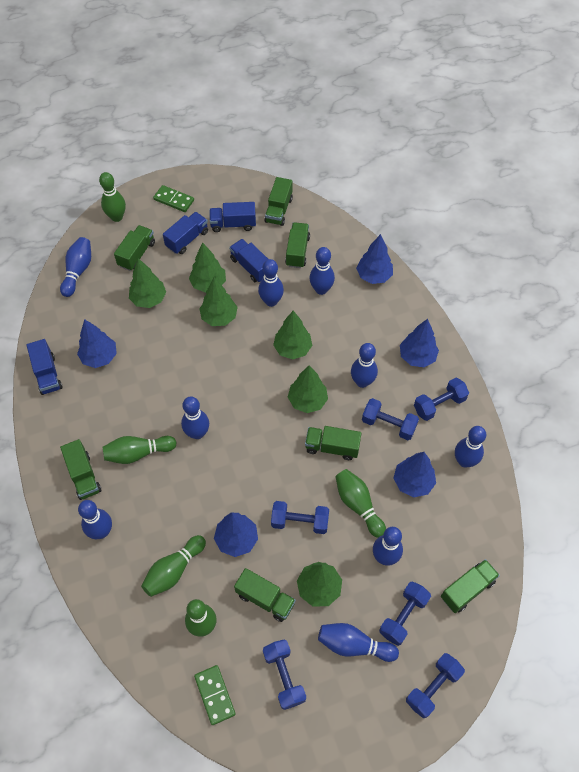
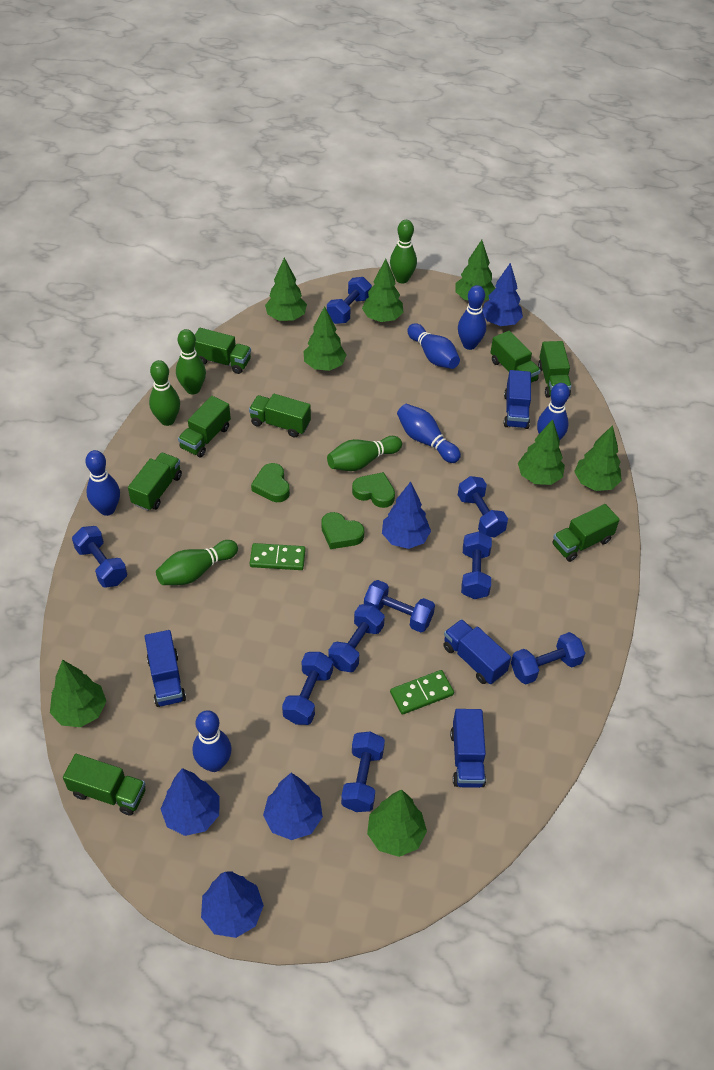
blue bowling pin: [60,237,91,297] [78,500,112,539] [181,397,209,439] [258,259,284,307] [309,247,335,295] [318,623,399,662] [351,343,378,388] [373,527,403,566] [455,426,486,468] = 9 -> [85,450,120,516] [193,710,232,772] [397,404,461,463] [408,323,460,369] [458,285,486,350] [537,383,570,440] = 6
blue dumbbell: [263,639,306,710] [271,501,329,534] [362,398,419,440] [379,581,431,646] [406,653,465,718] [414,378,469,421] = 6 -> [72,526,127,588] [282,652,333,725] [327,277,372,324] [328,604,385,672] [341,732,385,812] [364,580,435,632] [458,476,508,537] [461,531,492,599] [511,632,585,684] = 9
green heart: none = 0 -> [251,463,290,502] [321,512,364,549] [352,472,395,508] = 3
green tree: [129,258,166,308] [189,242,226,293] [199,278,238,326] [273,311,312,359] [288,365,328,413] [297,562,342,607] = 6 -> [50,660,106,727] [265,258,307,321] [304,306,346,371] [362,259,404,322] [367,790,427,857] [456,240,495,301] [518,419,565,485] [574,425,622,491] = 8
green truck: [60,439,101,500] [114,225,155,271] [234,568,296,622] [264,177,293,226] [285,222,310,268] [305,426,361,460] [441,559,500,613] = 7 -> [63,754,146,816] [128,452,182,511] [178,396,231,457] [195,328,251,374] [249,394,311,438] [491,331,541,383] [538,341,571,398] [552,504,620,562] = 8

